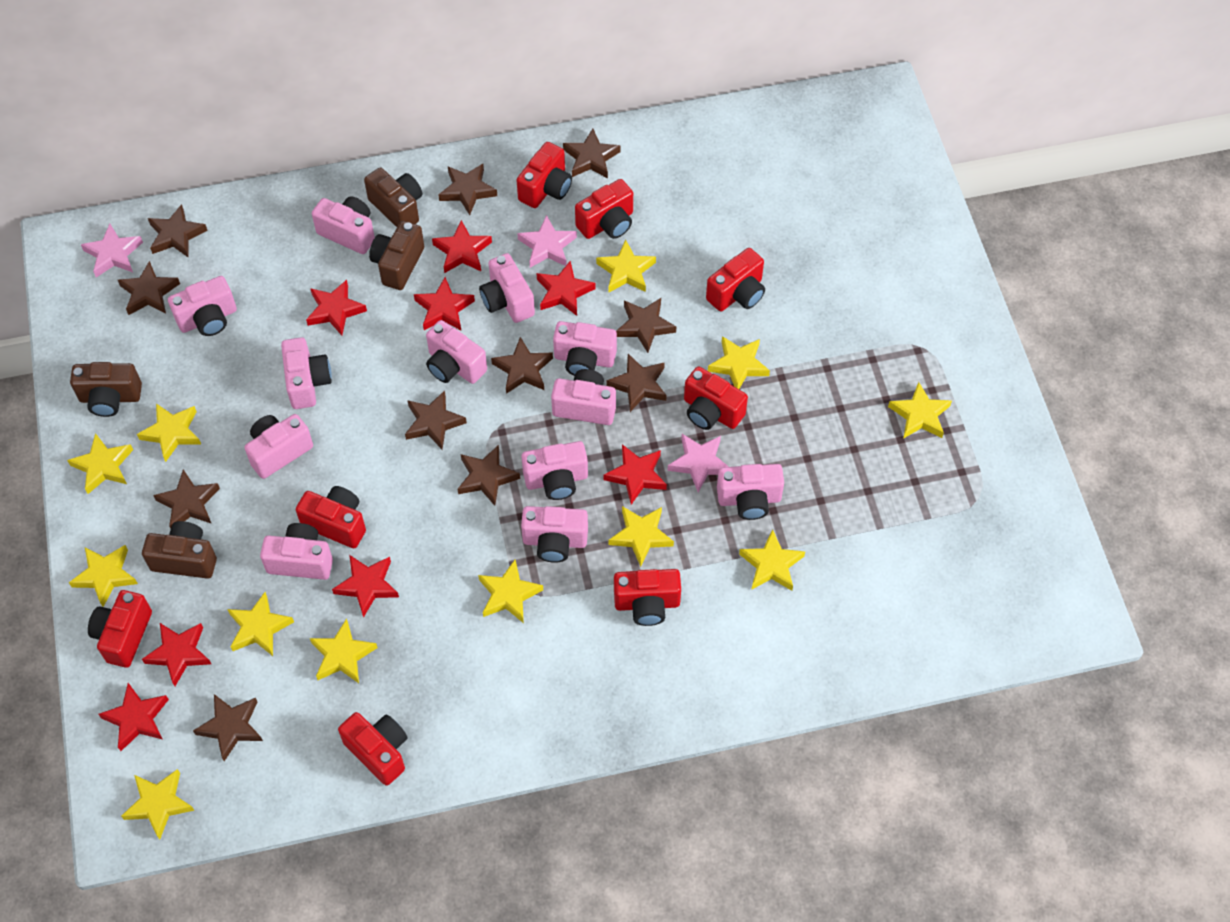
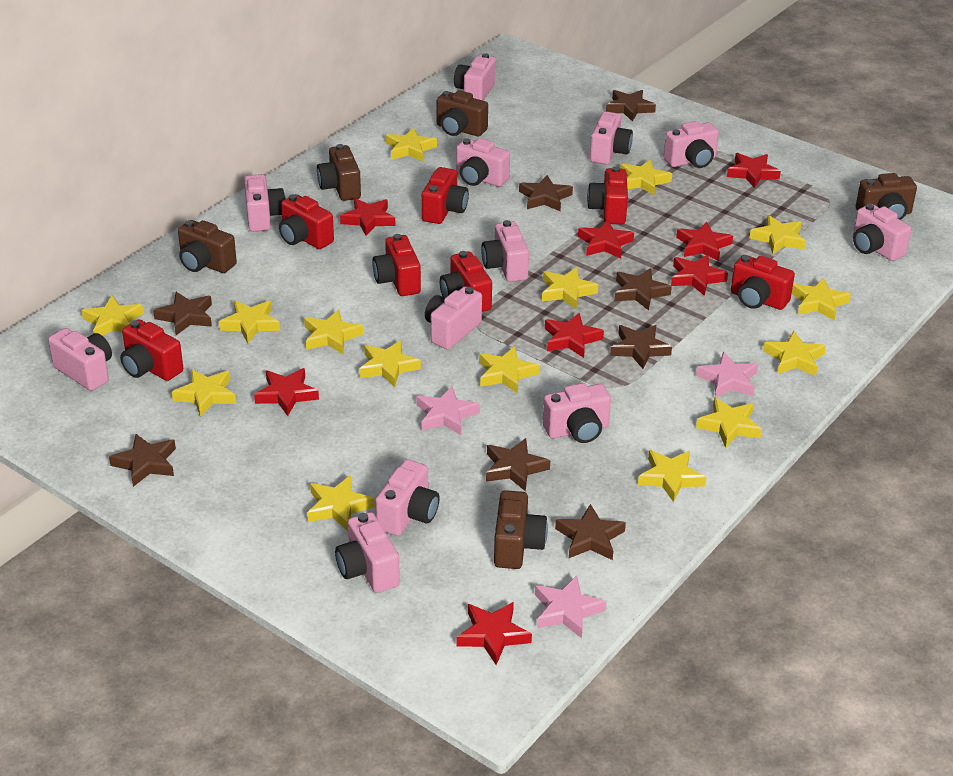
brown camera: [70,362,142,417] [142,521,217,579] [364,168,422,227] [369,221,424,290] = 4 -> [178,220,237,273] [317,144,361,201] [437,90,488,137] [494,490,548,569] [856,173,917,220] = 5
brown star: [118,261,180,315] [148,204,208,257] [153,469,220,529] [193,694,263,761] [405,390,467,450] [438,164,497,215] [458,445,520,506] [491,337,553,394] [563,129,621,179] [606,354,667,412] [616,298,676,353] = 11 -> [109,434,176,487] [153,292,212,335] [486,438,550,491] [519,175,573,211] [555,504,626,560] [606,90,656,122] [610,325,672,369] [614,268,672,310] = 8
red camera: [88,590,152,668] [296,486,366,548] [338,712,408,786] [517,142,572,208] [575,179,633,239] [614,569,681,626] [684,366,748,430] [706,248,765,312] = 8 -> [120,319,183,381] [279,194,334,249] [372,234,421,296] [422,167,469,224] [440,251,492,312] [587,166,628,224] [731,255,795,310] = 7
yellow star: [67,433,133,494] [69,545,138,607] [121,769,195,839] [137,403,201,462] [227,592,294,656] [310,618,378,683] [478,560,543,623] [596,240,656,293] [609,506,674,567] [708,336,770,389] [739,529,805,591] [888,382,952,439] = 12 -> [81,295,144,336] [172,369,236,417] [219,301,280,343] [304,309,363,354] [307,475,375,531] [359,340,421,387] [386,127,437,162] [479,346,539,394] [542,267,598,309] [620,159,672,195] [638,450,707,502] [696,397,762,448] [749,215,806,254] [763,331,826,376] [792,278,851,321] = 15

